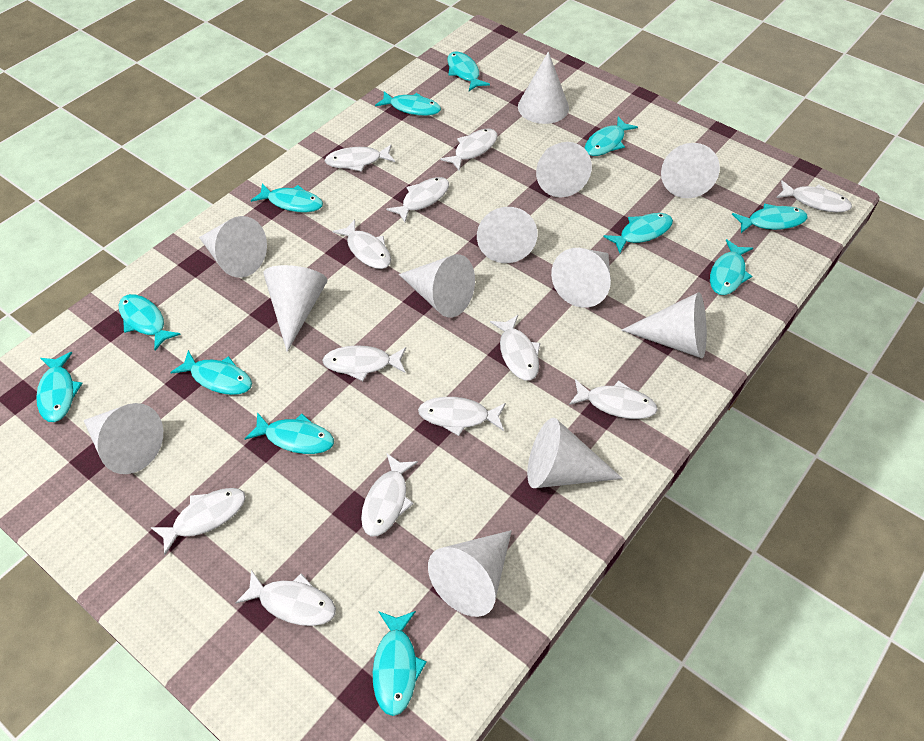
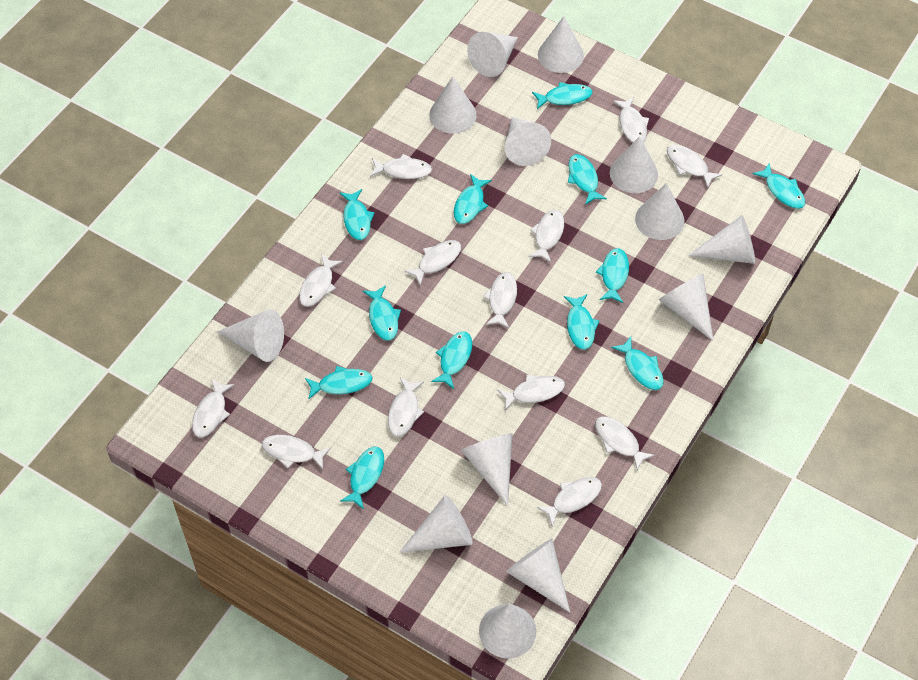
white cone: [83,403,163,474] [199,216,267,278] [263,265,327,352] [399,254,475,318] [428,530,512,617] [477,207,538,263] [518,51,569,124] [527,418,623,488] [536,142,592,197] [551,248,611,308] [621,292,707,358] [661,143,720,198] = 12 -> [217,310,284,362] [399,495,473,553] [429,77,477,134] [461,433,512,506] [467,32,518,77] [479,603,536,659] [505,117,551,166] [506,539,570,612] [538,16,584,73] [610,136,658,193] [635,183,685,240] [659,274,714,341] [688,215,755,264] = 13
white fish: [150,488,245,555] [235,570,336,626] [322,345,406,381] [325,144,395,172] [332,219,391,269] [361,454,418,536] [386,177,449,222] [418,397,506,436] [440,129,498,171] [490,315,540,380] [569,379,658,419] [776,180,852,212] = 12 -> [192,378,234,437] [262,435,331,469] [299,254,343,307] [370,154,432,179] [388,377,424,437] [404,240,461,286] [483,272,517,328] [497,375,565,411] [529,210,564,262] [537,477,602,526] [595,417,655,471] [613,97,649,142] [667,145,723,188] = 13

